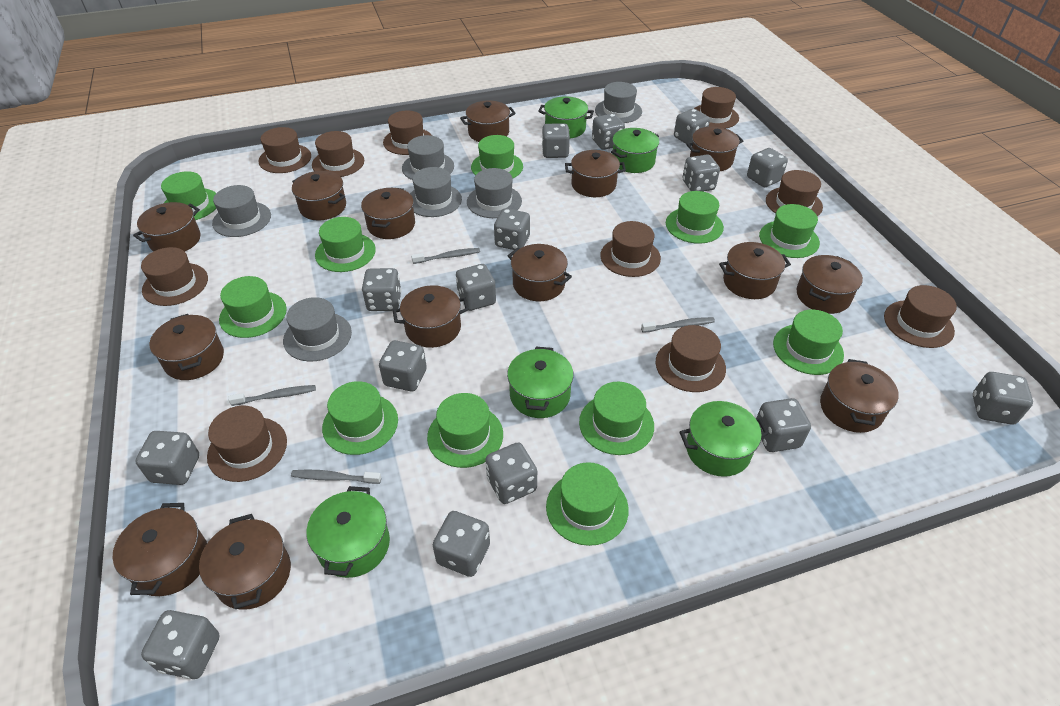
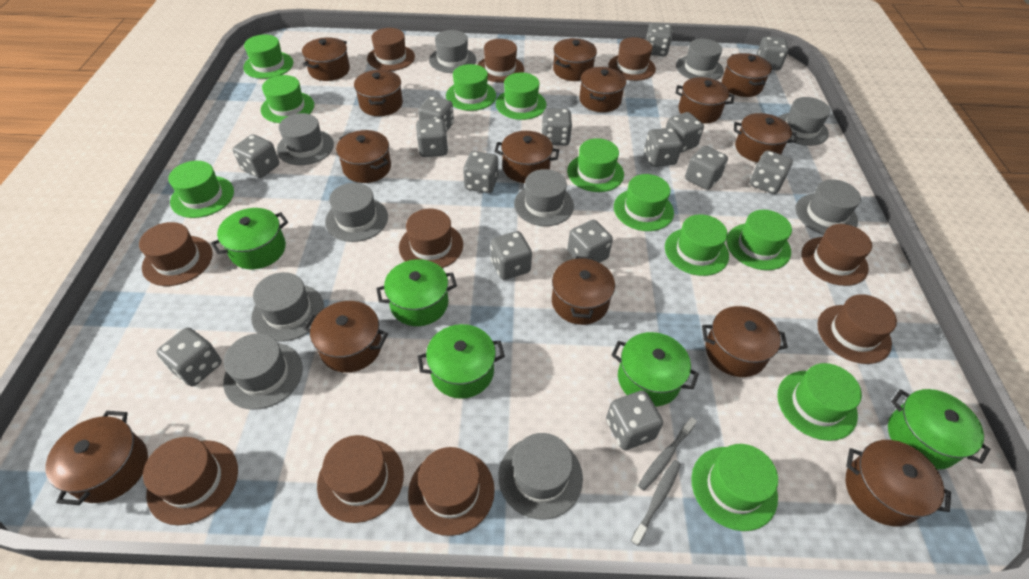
grey hat: [212,185,271,237] [283,297,352,361] [402,135,454,180] [410,167,462,217] [467,168,522,218] [595,82,642,123] = 6 -> [223,333,303,410] [251,272,324,342] [277,113,334,165] [325,183,388,242] [429,30,476,73] [499,433,583,520] [514,169,574,226] [676,39,724,80] [779,97,830,146] [795,179,861,235] = 10
grey toothbrush: [228,385,316,406] [291,470,381,484] [411,248,480,264] [641,317,715,333] = 4 -> [631,460,681,546] [638,417,697,491] = 2

